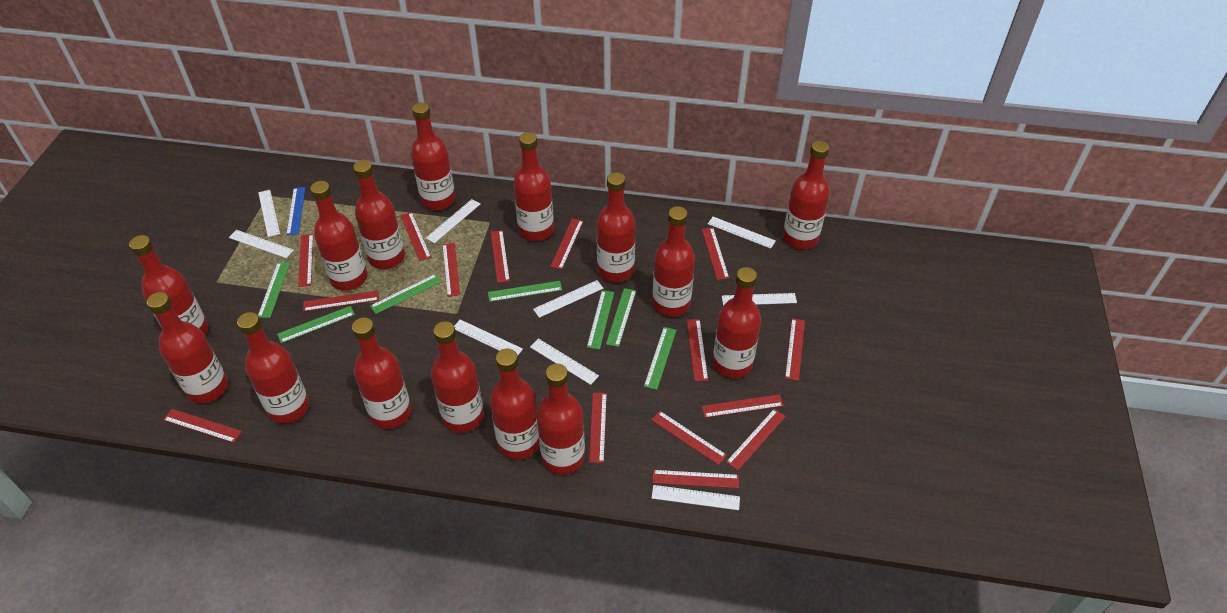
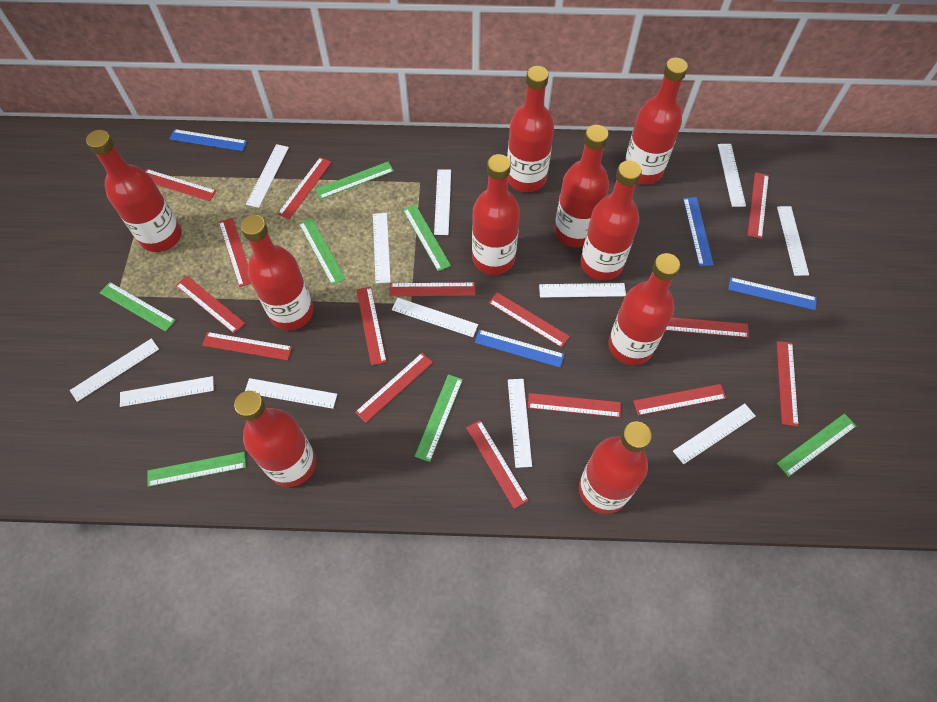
blue ruler: [286,187,306,235] = 1 -> [170,129,247,151] [475,330,565,368] [683,197,714,266] [728,277,817,310] = 4
red bottle: [129,235,209,335] [147,292,228,403] [237,312,309,424] [310,181,367,291] [352,317,411,429] [353,160,405,269] [411,102,455,210] [431,321,484,433] [490,348,540,460] [513,132,554,241] [537,363,585,475] [597,172,635,282] [653,206,695,317] [713,267,761,378] [783,141,830,249] = 15 -> [86,130,181,252] [234,391,316,487] [240,215,314,330] [472,154,520,275] [507,66,554,192] [554,125,609,248] [579,421,652,514] [581,160,642,281] [609,253,680,365] [625,57,688,185] = 10
white ruler: [229,230,294,258] [258,190,280,237] [426,199,480,243] [454,319,523,355] [530,338,599,385] [533,280,603,318] [652,485,740,510] [708,217,776,249] [722,293,797,306] = 9 -> [70,338,159,402] [120,376,214,407] [245,378,337,409] [246,144,289,208] [373,213,391,284] [392,298,478,337] [434,169,451,235] [508,379,532,468] [539,283,626,298] [673,403,755,464] [718,144,746,207] [777,206,809,276] = 12

